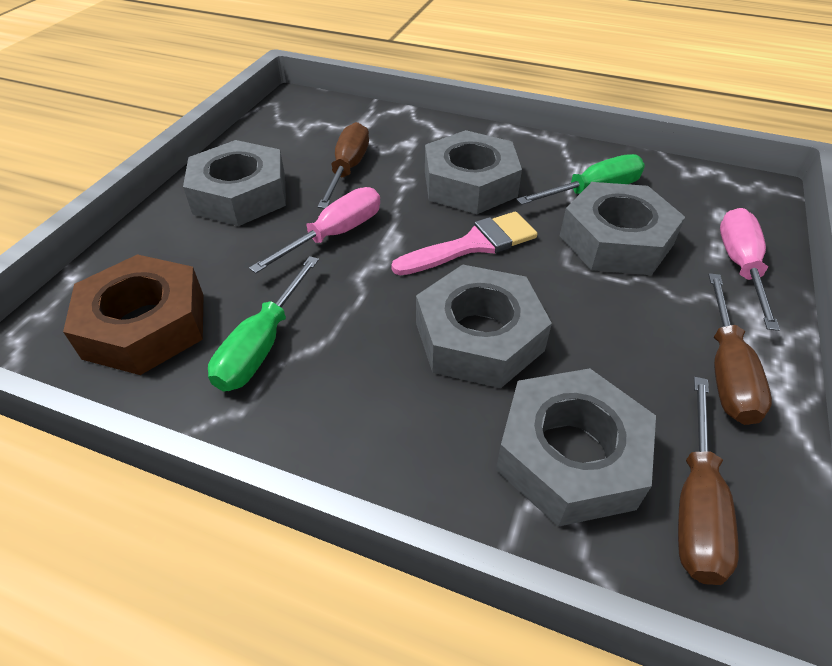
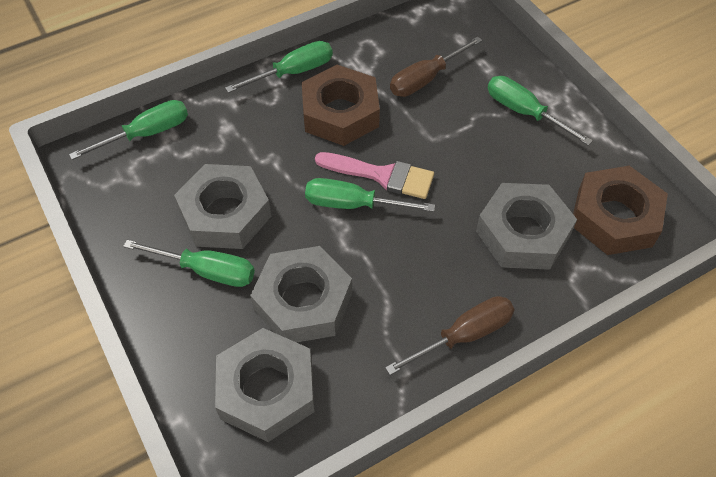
brown nut: [63,254,203,375] = 1 -> [302,65,380,146] [573,166,668,255] = 2
brown screwdriver: [317,122,369,209] [678,377,739,585] [708,273,772,425] = 3 -> [385,296,515,375] [390,36,482,97] = 2
green screwdriver: [208,256,319,391] [516,154,645,205] = 2 -> [69,100,188,160] [123,240,255,287] [225,41,333,93] [305,178,435,212] [488,76,593,146] = 5
grey nut: [183,140,286,226] [416,264,552,388] [425,130,522,214] [496,368,656,527] [560,182,685,275] = 5 -> [174,164,271,249] [215,328,315,442] [250,246,352,343] [476,183,577,270] = 4
pink screwdriver: [249,187,380,273] [720,208,780,331] = 2 -> none = 0

